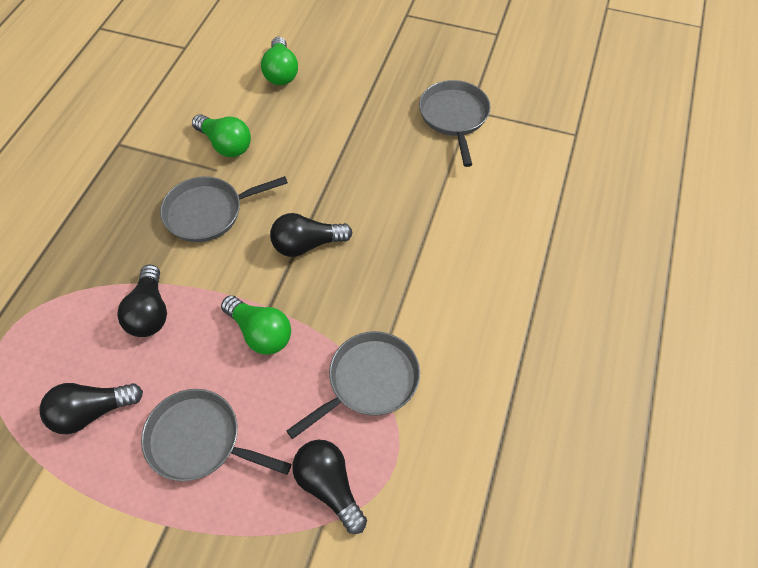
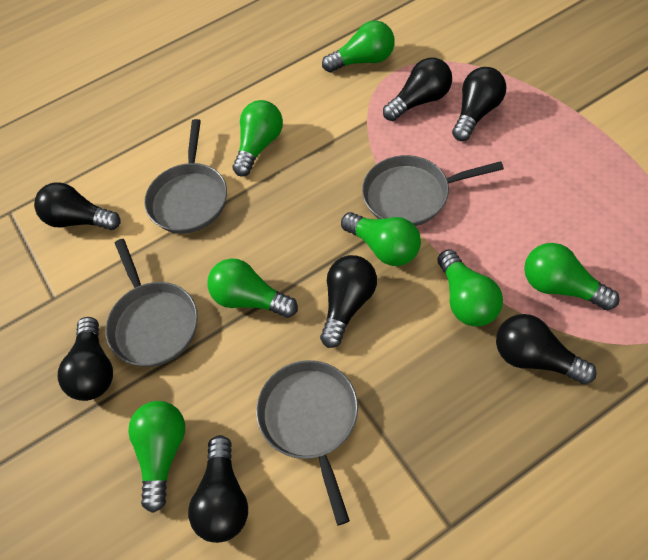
black light bulb: [39,383,143,434] [117,265,167,337] [270,213,353,257] [292,440,367,534] = 4 -> [34,182,120,230] [58,317,113,401] [188,435,248,543] [320,255,377,348] [383,57,452,121] [452,67,506,141] [496,314,597,385] = 7
green light bulb: [192,114,251,157] [221,295,291,355] [261,37,298,85] = 3 -> [128,401,185,513] [207,258,298,318] [232,100,283,177] [322,20,395,73] [341,212,421,266] [437,249,503,327] [524,243,619,310] = 7

